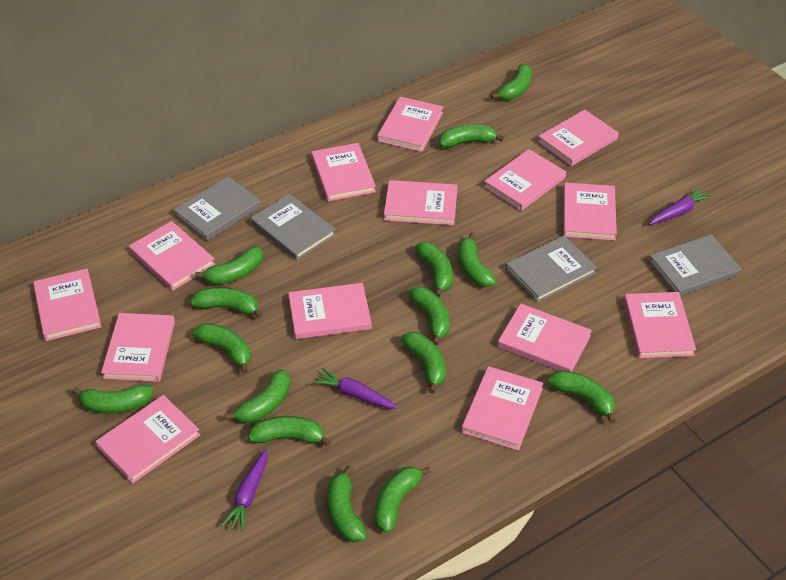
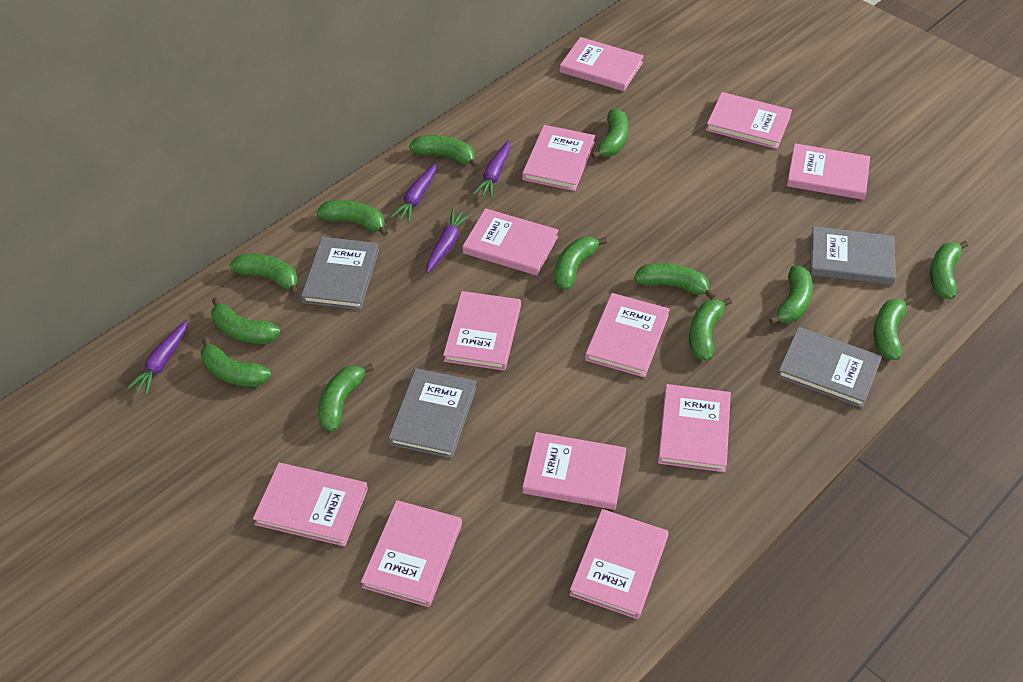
green banana: [72,384,154,414] [190,287,263,319] [193,323,251,373] [195,246,263,285] [225,369,290,423] [248,416,331,447] [328,465,367,542] [375,467,431,533] [401,332,446,394] [408,287,450,345] [415,242,453,297] [439,125,504,148] [458,232,496,287] [491,64,532,101] [548,370,616,424] = 15 -> [201,337,271,387] [211,297,280,344] [229,253,299,296] [317,200,388,236] [318,364,374,432] [409,135,479,168] [554,237,607,290] [591,108,628,159] [634,263,716,300] [689,297,732,361] [769,265,813,325] [874,297,913,360] [930,241,968,299] = 13
pink book: [33,269,102,341] [95,395,200,484] [101,313,175,382] [129,221,215,291] [288,283,372,339] [311,143,376,202] [377,97,443,152] [384,180,458,225] [461,366,543,451] [484,149,566,211] [498,304,592,372] [538,110,619,166] [563,183,617,241] [624,292,696,358] = 14 -> [253,463,368,546] [361,500,462,607] [443,291,521,371] [462,208,558,275] [522,125,595,191] [522,432,626,510] [560,37,644,91] [569,509,669,619] [585,293,670,378] [658,384,731,472] [706,92,792,149] [787,143,870,200] = 12
purple carrot: [221,449,267,532] [313,368,398,408] [649,187,712,225] = 3 -> [126,320,188,395] [391,163,436,223] [427,209,471,273] [473,140,510,199] = 4

